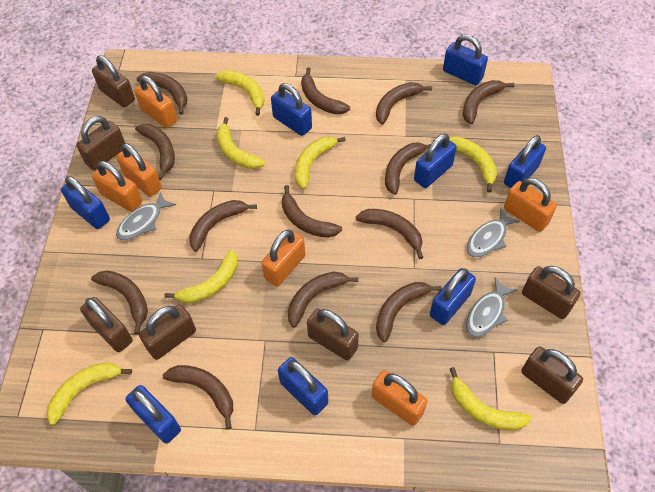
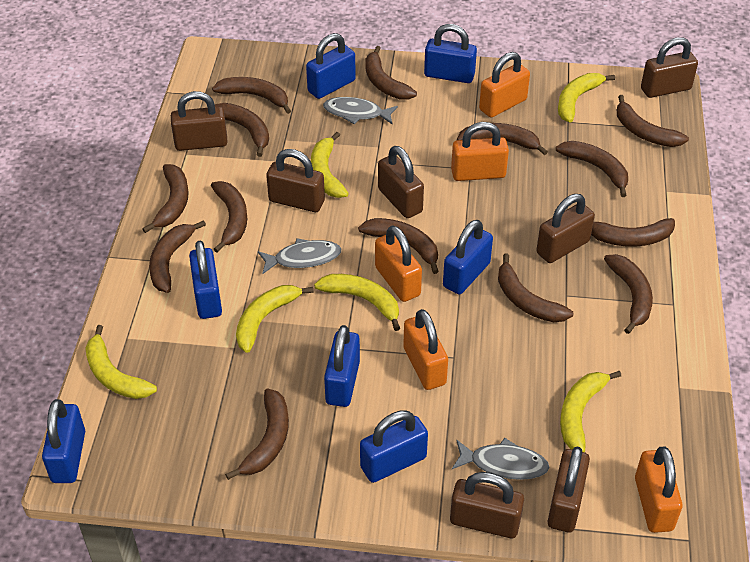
blue padlock: [61,176,110,229] [126,385,181,444] [271,83,312,136] [278,357,328,415] [414,134,457,188] [430,268,476,325] [443,34,488,85] [504,135,546,188] = 8 -> [42,399,85,483] [189,241,222,319] [306,33,356,99] [324,325,360,407] [360,411,428,483] [424,24,477,83] [443,220,493,295] = 7
brown banana: [91,270,148,334] [135,124,175,180] [136,72,187,115] [163,365,233,429] [189,200,257,252] [282,185,342,238] [288,271,358,328] [301,67,350,114] [356,209,423,259] [376,82,432,125] [376,282,442,342] [385,142,431,195] [463,80,515,124] = 13 -> [142,164,189,233] [149,220,206,293] [211,181,247,253] [212,77,291,114] [215,103,269,157] [225,389,289,480] [358,218,439,274] [365,46,417,100] [457,123,548,155] [498,254,573,322] [556,141,628,197] [591,218,675,247] [604,254,653,334] [617,95,689,147] = 14
orange padlock: [92,161,142,212] [116,143,162,197] [134,76,177,128] [261,230,305,287] [372,370,428,426] [504,178,557,232] = 6 -> [375,225,422,302] [403,309,448,390] [451,122,509,181] [479,52,530,118] [635,447,683,533] = 5
yellow banana: [47,362,132,425] [165,249,238,304] [215,70,264,116] [217,117,265,169] [295,137,346,189] [449,136,497,192] [450,367,532,430] = 7 -> [85,325,157,399] [236,285,314,353] [311,132,349,198] [314,274,400,331] [558,73,615,123] [560,371,621,452] = 6

